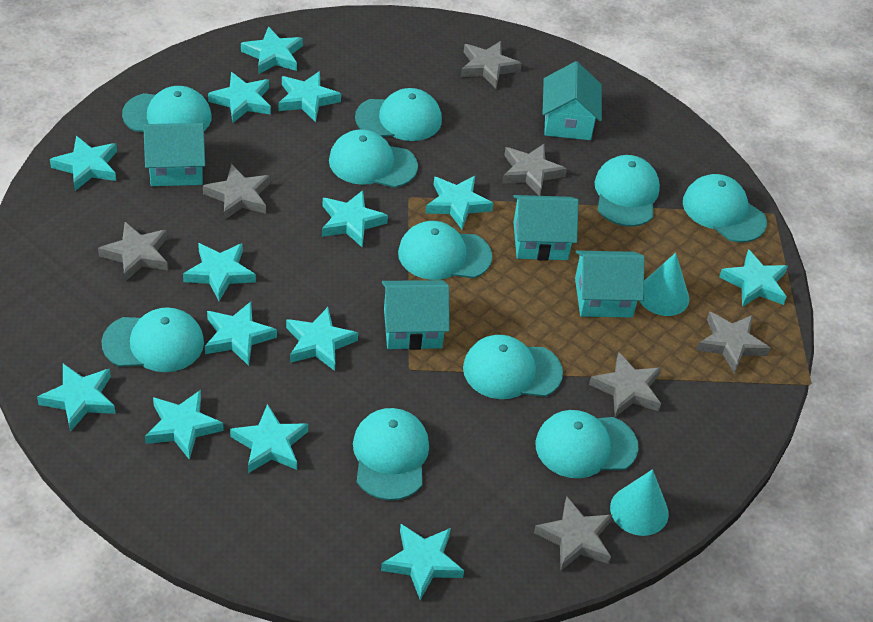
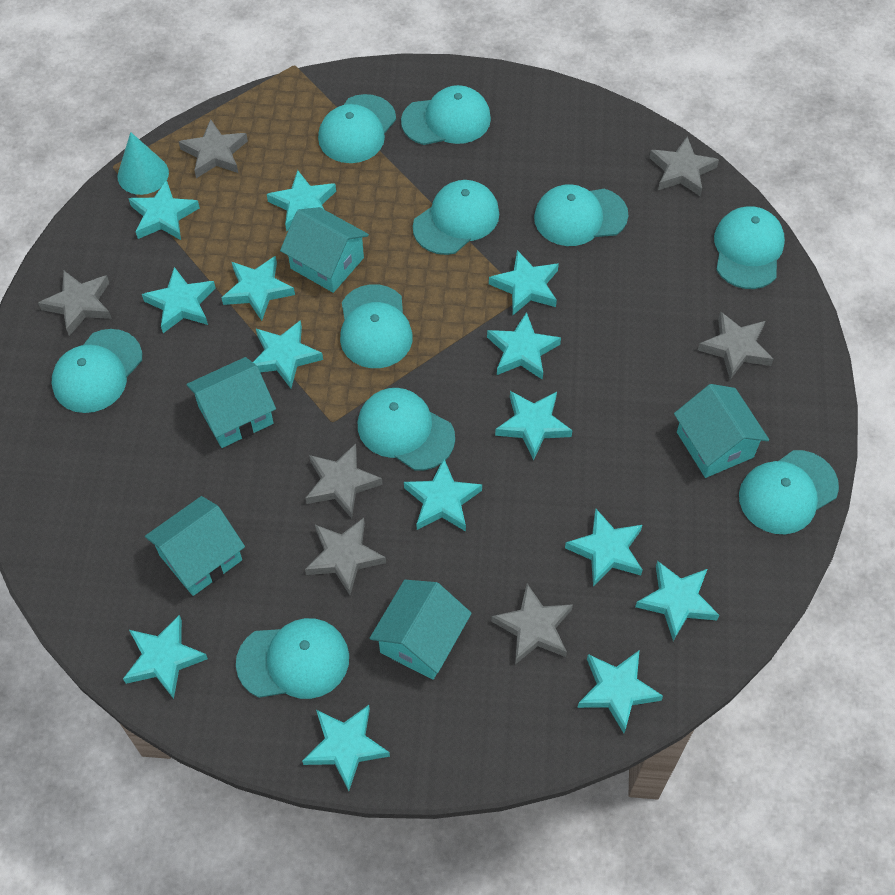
turquoise cone: [610,469,669,536] [640,253,689,316] = 2 -> [118,132,169,195] = 1

